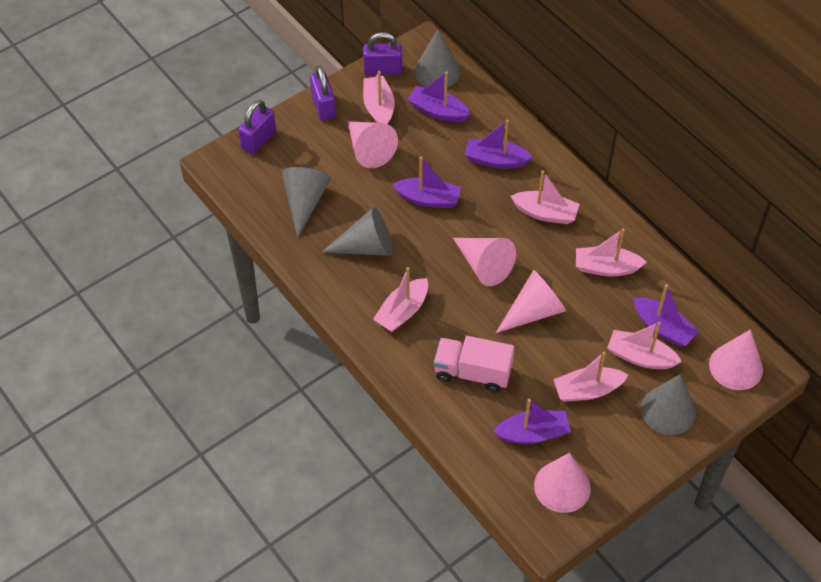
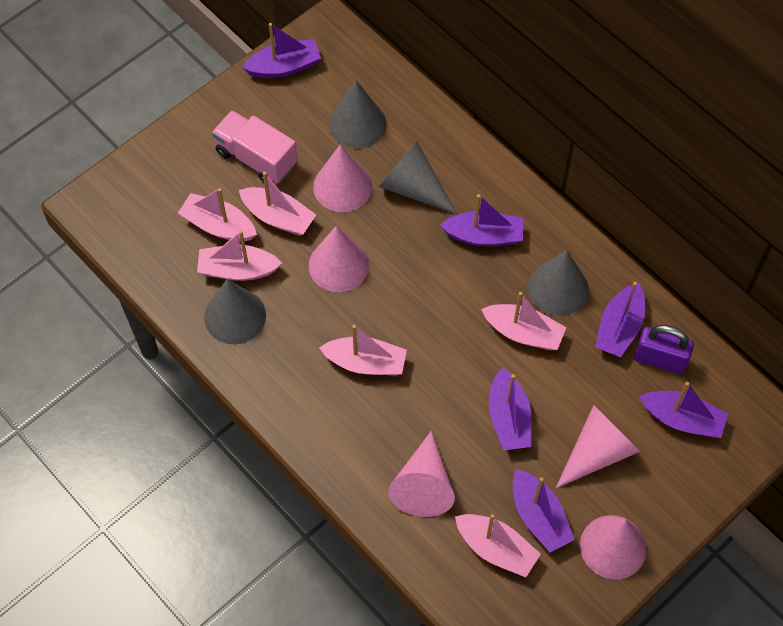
purple boat: [392,157,461,208] [407,71,471,122] [465,120,533,169] [493,399,571,444] [633,284,699,347] = 5 -> [242,23,321,78] [440,194,523,246] [489,368,531,450] [513,469,575,553] [595,282,645,357] [639,382,728,438] = 6
purple padlock: [238,100,276,154] [310,65,336,121] [363,32,402,76] = 3 -> [634,325,694,374] = 1

